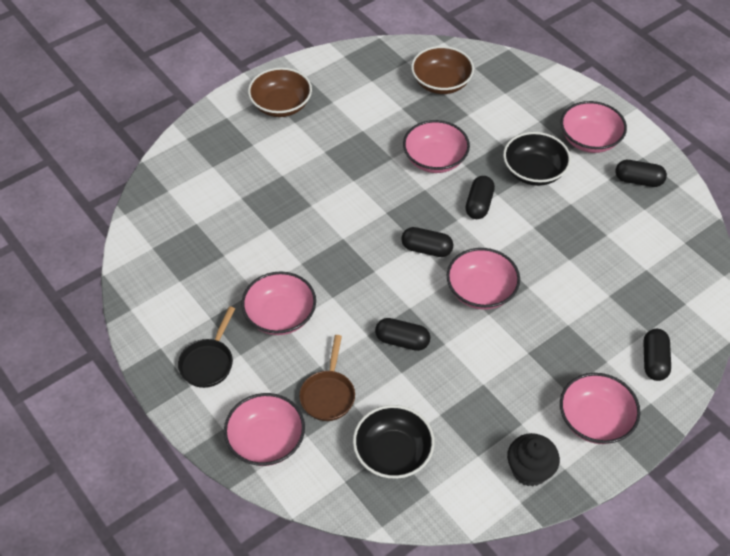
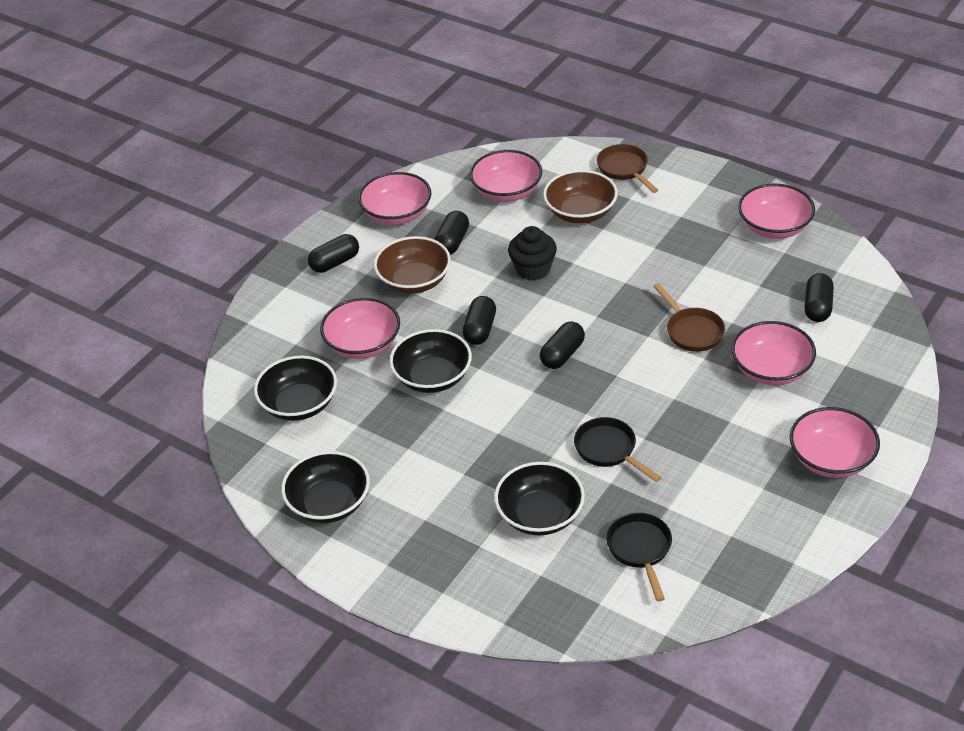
black bowl: [353,405,435,479] [503,132,571,186] = 2 -> [254,356,337,421] [281,451,370,523] [389,329,472,393] [494,462,585,536] = 4
black pan: [178,306,235,388] = 1 -> [574,417,662,482] [606,513,672,601] = 2
brown pan: [299,335,355,421] = 1 -> [597,144,658,193] [653,283,725,352] = 2

